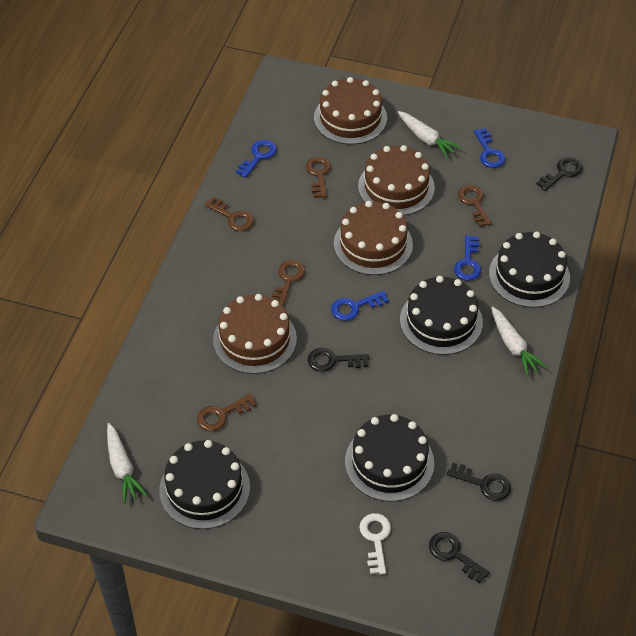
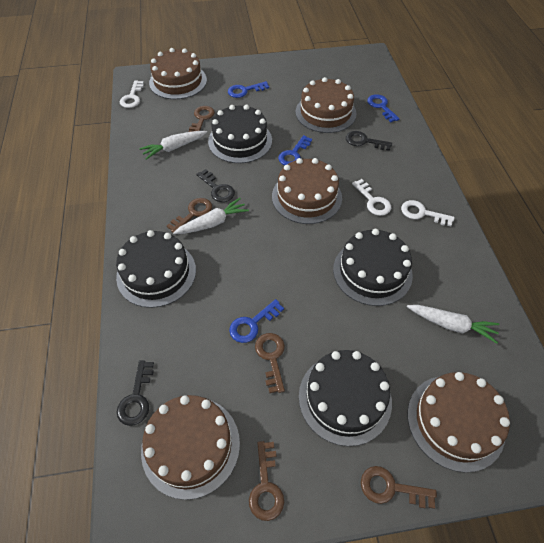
black key: [307,348,369,372] [429,532,490,583] [447,463,511,501] [536,157,583,191] = 4 -> [117,360,154,426] [196,169,235,202] [346,131,392,151] = 3
brown cake: [213,294,297,374] [314,77,387,144] [334,201,413,275] [358,145,435,216] = 4 -> [141,395,240,500] [149,48,207,99] [272,158,342,224] [296,77,356,133] [408,372,510,473] = 5
white key: [359,513,391,575] = 1 -> [120,80,144,108] [352,179,391,216] [401,200,455,226] = 3

